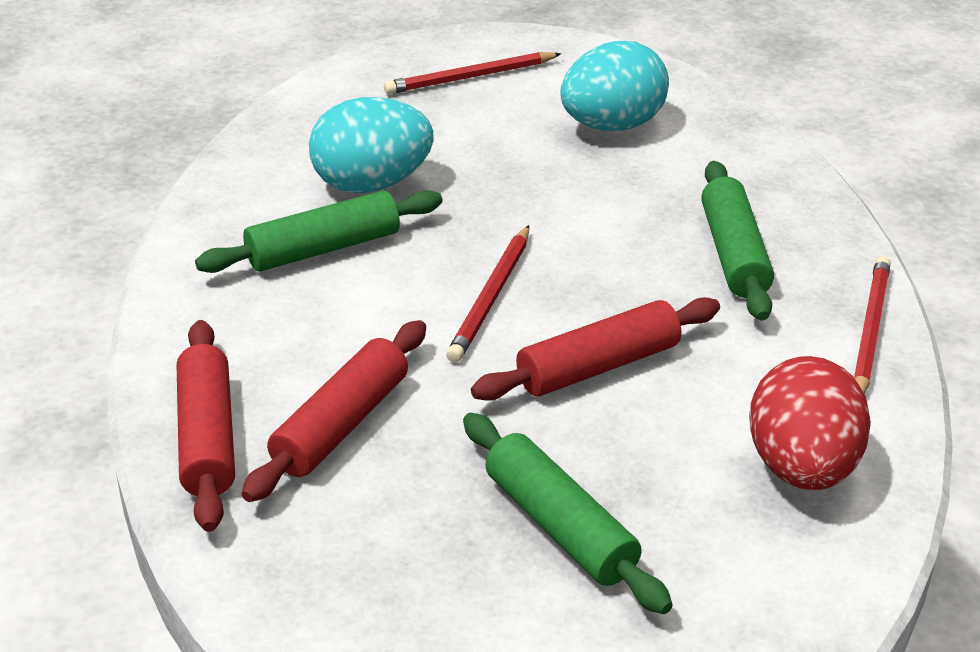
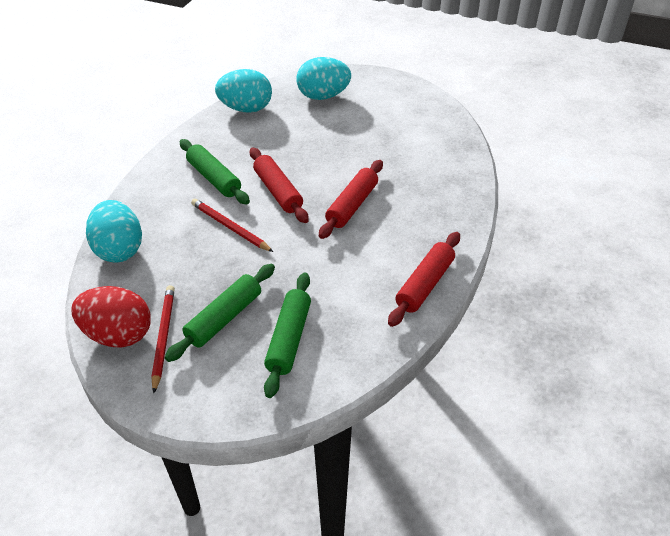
red pencil: [384,52,561,94] [446,225,529,362] [854,256,891,394] = 3 -> [151,285,175,394] [191,199,273,252] = 2
turquoise egg: [309,97,434,193] [560,41,669,131] = 2 -> [86,200,142,262] [215,69,272,113] [297,57,351,100] = 3

